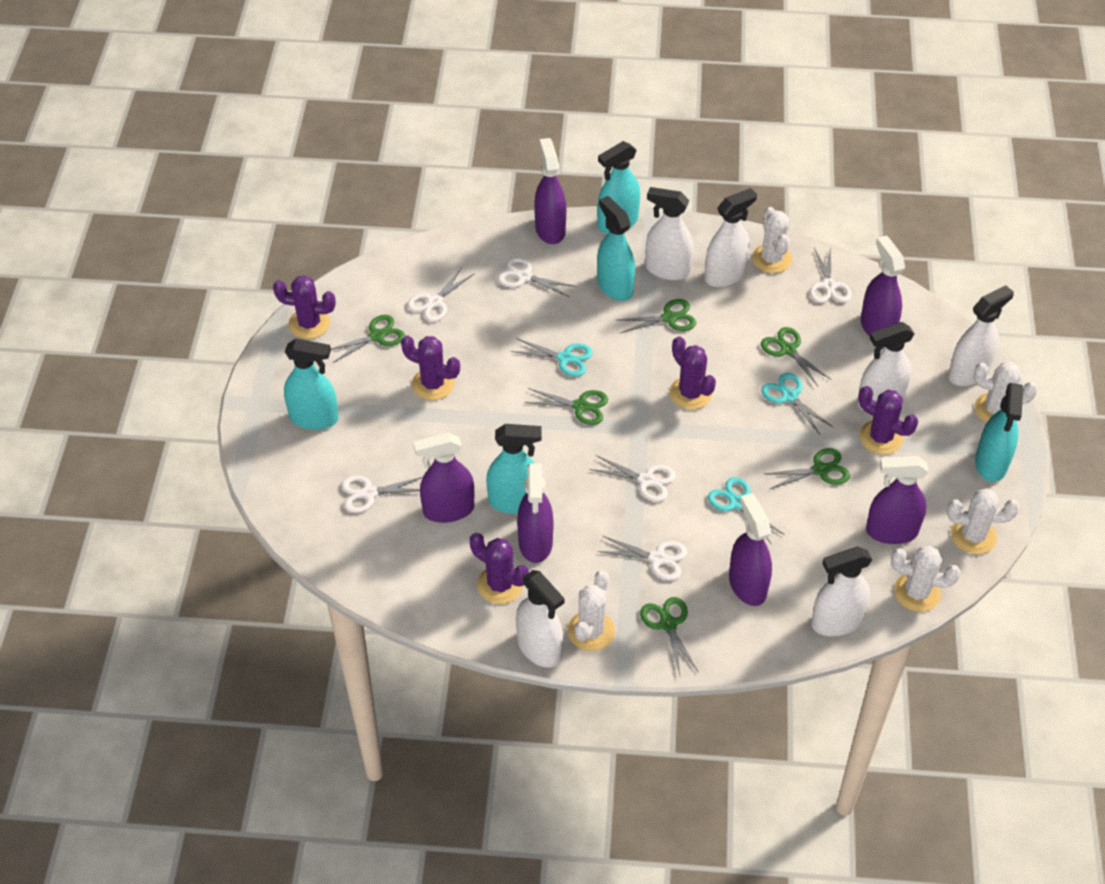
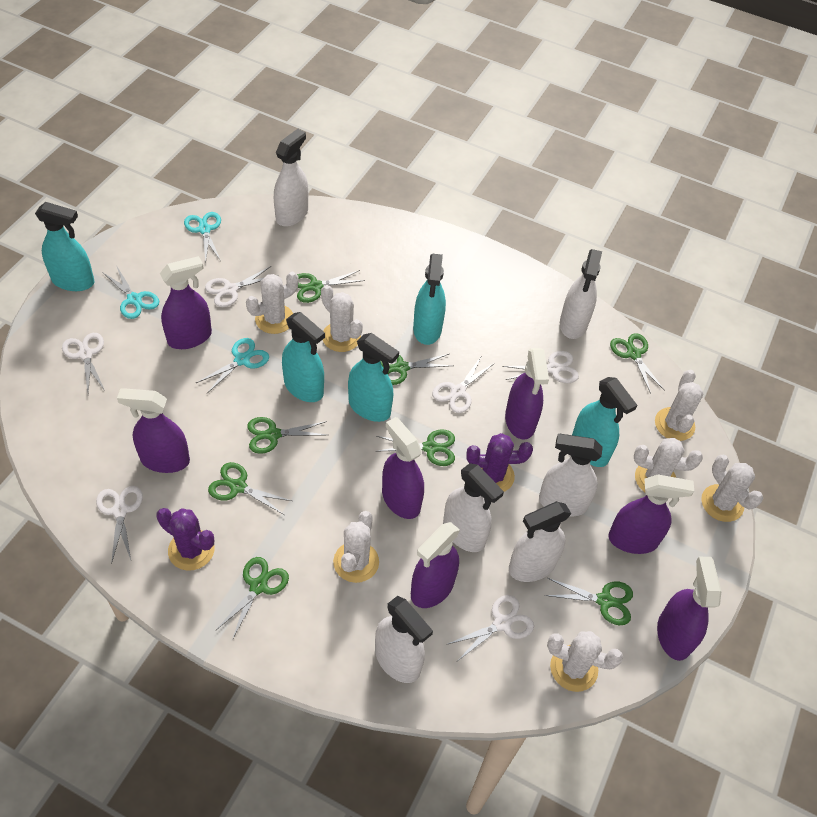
green scissors: [331,315,405,363] [524,388,608,425] [617,299,697,333] [640,597,699,675] [761,327,831,386] [765,448,850,489] = 6 -> [208,462,292,515] [215,557,289,640] [247,417,327,454] [297,270,365,303] [375,429,455,466] [381,354,453,385] [545,578,633,625] [610,333,665,394] = 8
purple cactus: [273,275,336,339] [401,335,460,400] [470,533,529,604] [670,336,716,410] [858,386,918,455] = 5 -> [156,508,215,571] [467,433,533,492] = 2
purple spray bottle: [413,433,474,523] [517,463,554,563] [534,138,566,244] [729,493,772,606] [861,235,905,337] [866,456,928,544] = 6 -> [117,388,190,473] [160,256,212,349] [382,417,424,519] [411,522,460,608] [505,348,549,440] [608,475,694,554] [657,557,721,661] = 7
white cactus: [567,570,615,651] [752,207,792,273] [891,546,961,612] [947,489,1020,554] [973,362,1038,423] = 5 -> [246,272,299,334] [321,285,363,352] [333,511,379,583] [547,631,623,692] [634,438,703,492] [655,370,704,441] [701,455,763,522] = 7

